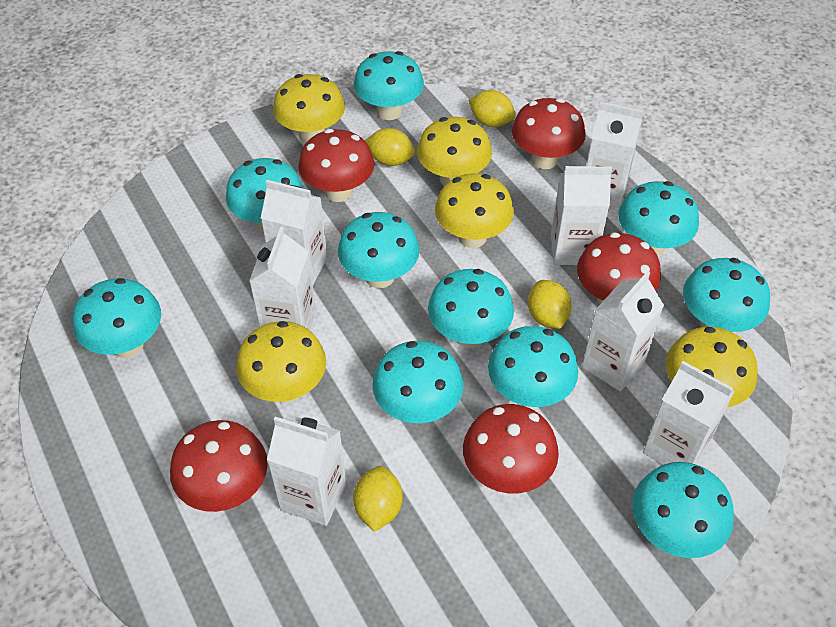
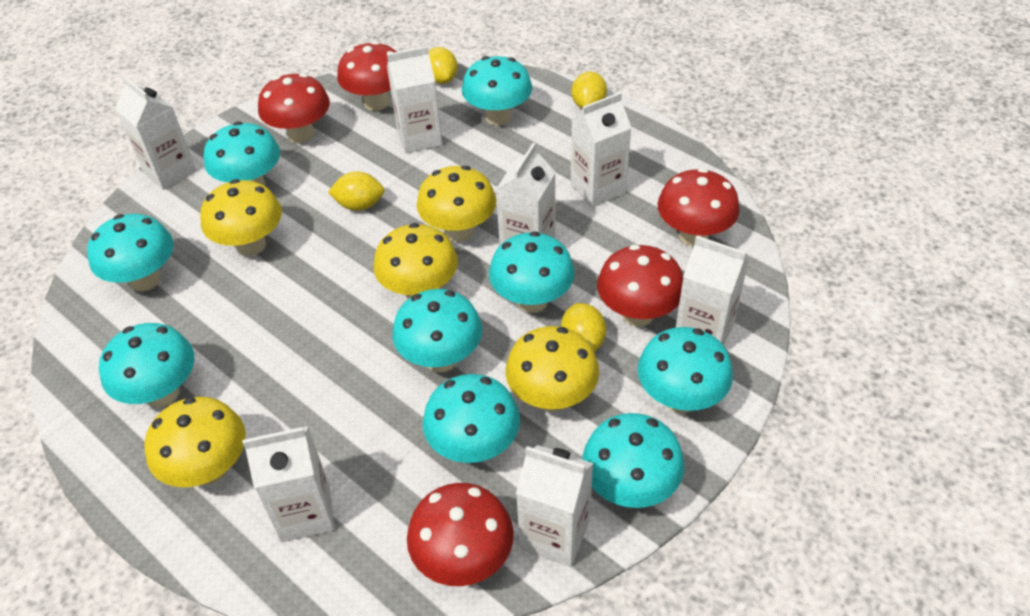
turquoise mushroom: [73,278,161,358] [226,158,304,231] [338,212,420,288] [354,51,424,120] [372,341,464,423] [428,269,514,348] [488,326,578,408] [618,181,699,256] [632,462,734,558] [683,258,770,332] = 10 -> [87,214,174,292] [99,323,194,407] [204,121,280,186] [392,289,482,372] [423,374,520,463] [462,56,532,125] [489,231,575,313] [582,413,684,508] [637,327,733,413] = 9

